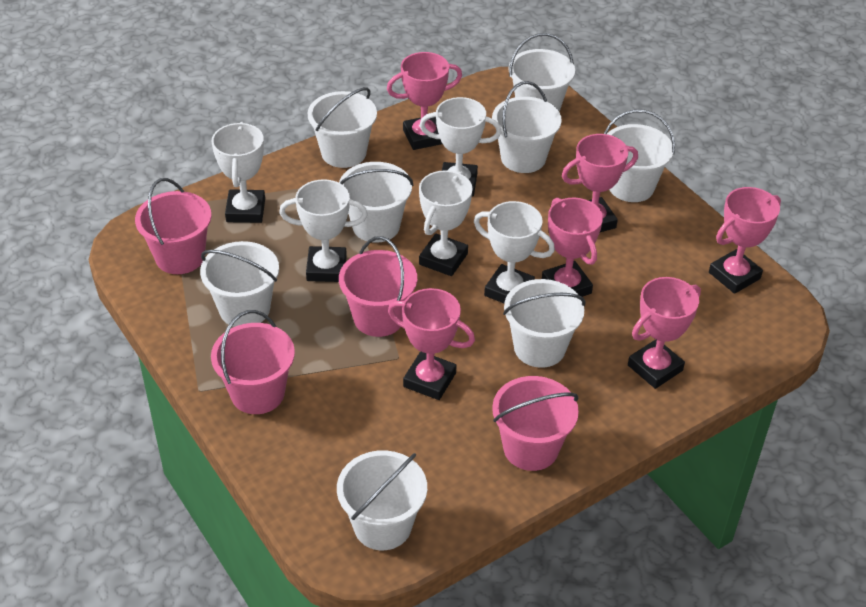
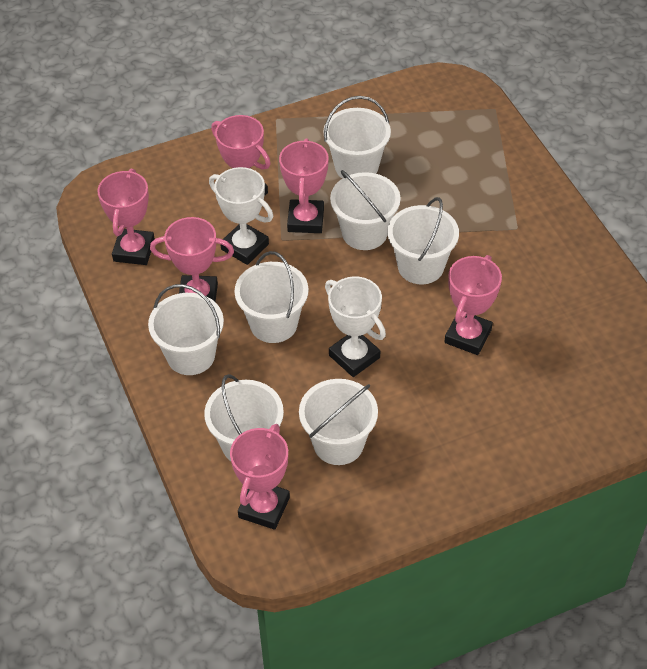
pink bucket: [135,178,212,274] [211,310,295,414] [339,236,417,337] [492,376,579,471] = 4 -> none = 0
white bucket: [200,241,279,327] [308,87,377,168] [337,450,427,550] [339,162,413,243] [492,81,562,173] [503,279,586,368] [508,33,575,112] [604,109,675,202] = 8 -> [148,284,224,375] [204,374,284,461] [235,251,308,343] [299,379,378,465] [323,96,391,179] [330,170,401,250] [387,197,459,284] = 7
white trophy: [212,122,265,223] [279,179,368,282] [419,170,473,276] [420,97,502,196] [474,201,555,303] = 5 -> [209,167,273,265] [325,276,386,377] = 2

